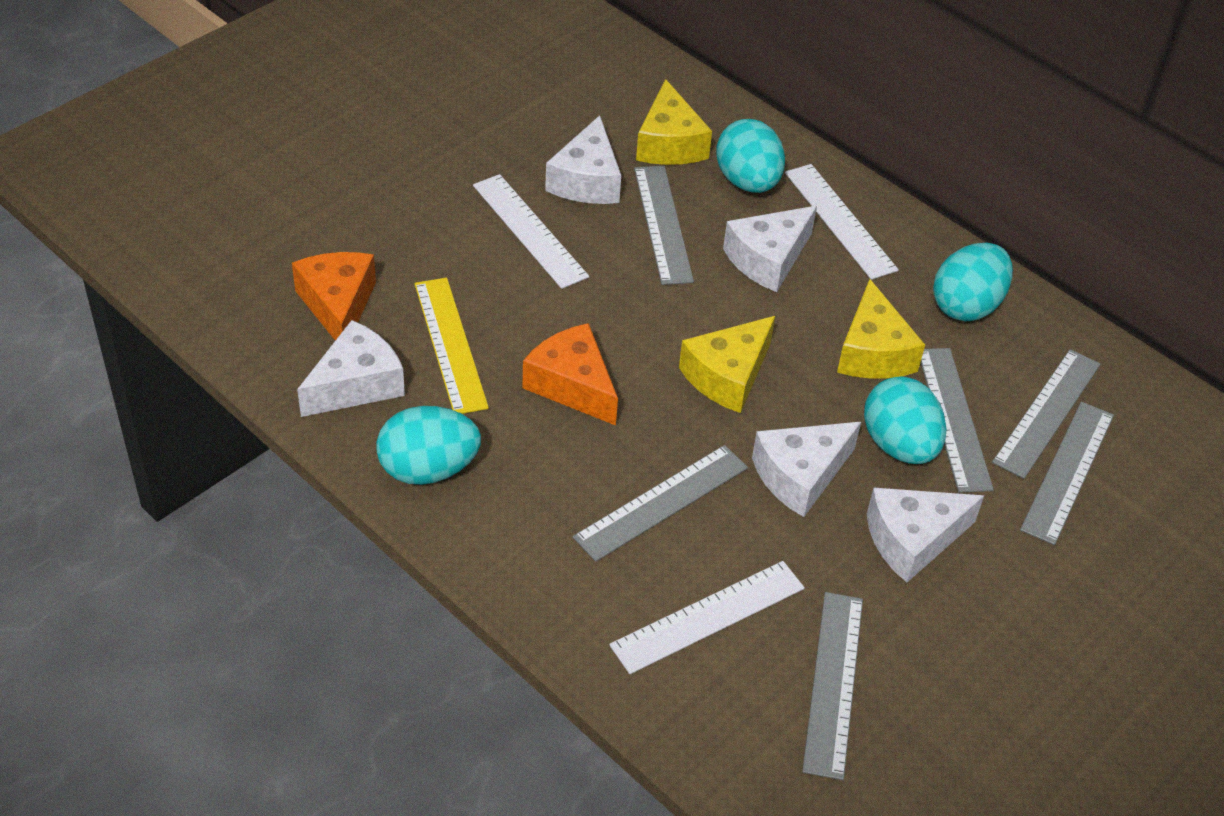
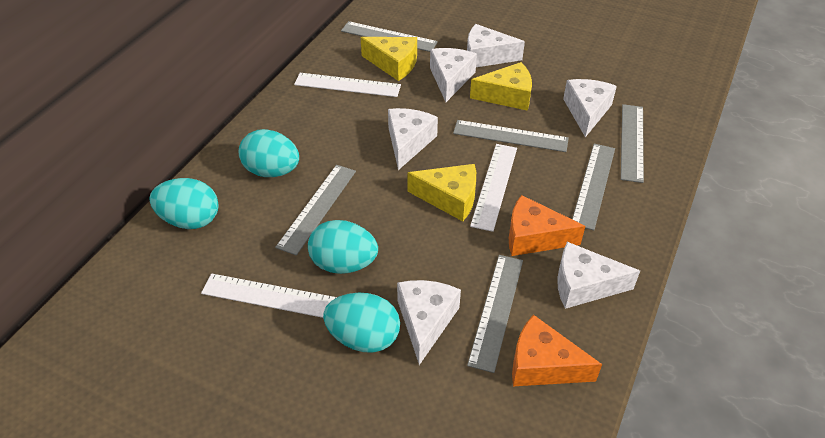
white cheese: [297,320,405,417] [545,115,621,204] [723,206,817,292] [752,422,861,517] [867,487,984,582] = 5 -> [388,108,438,170] [397,280,461,365] [430,48,477,102] [467,24,525,67] [557,242,640,309] [563,79,617,137] = 6
yellow ruler: [415,278,489,414] = 1 -> none = 0

